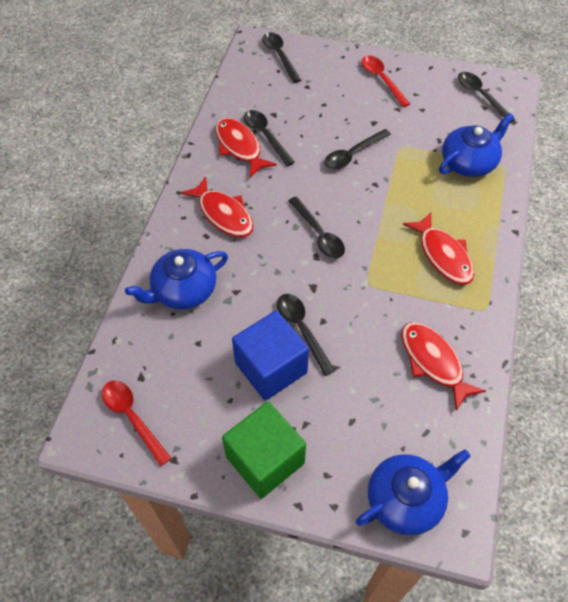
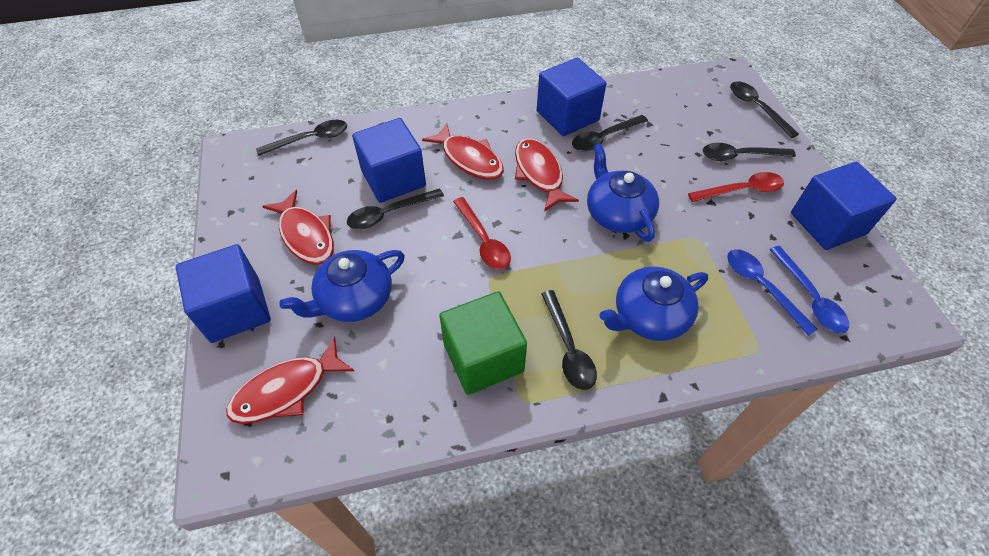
blue cube: [232,311,309,401] = 1 -> [176,244,271,343] [352,118,426,203] [537,58,607,136] [791,162,897,250] = 4
blue spoon: none = 0 -> [727,249,817,336] [769,246,849,334] = 2

